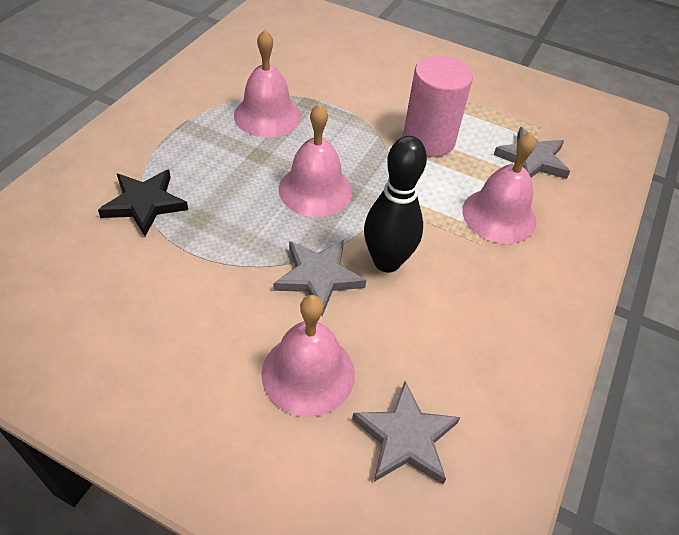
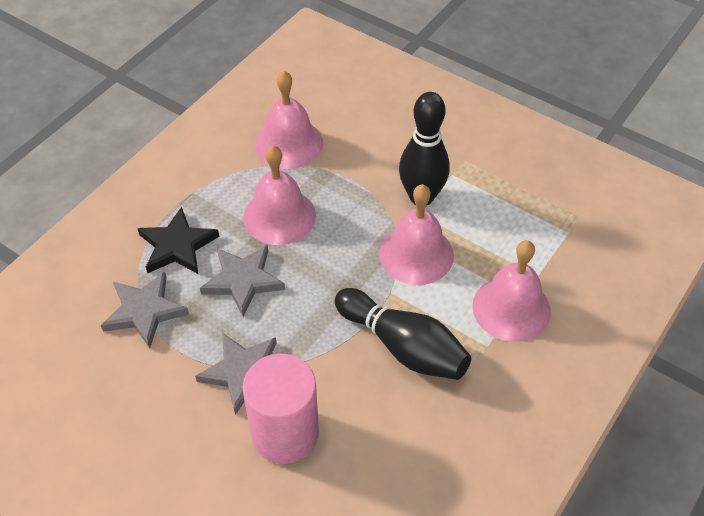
black bowling pin: [364,136,427,272] = 1 -> [335,288,471,380] [399,92,450,206] = 2

